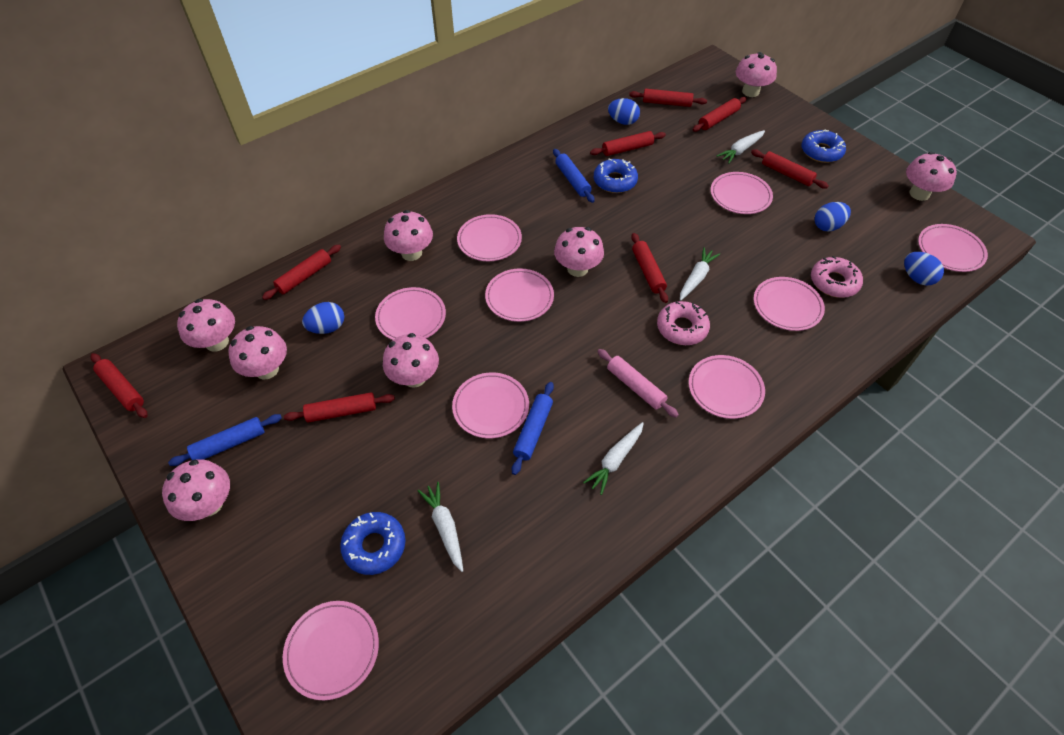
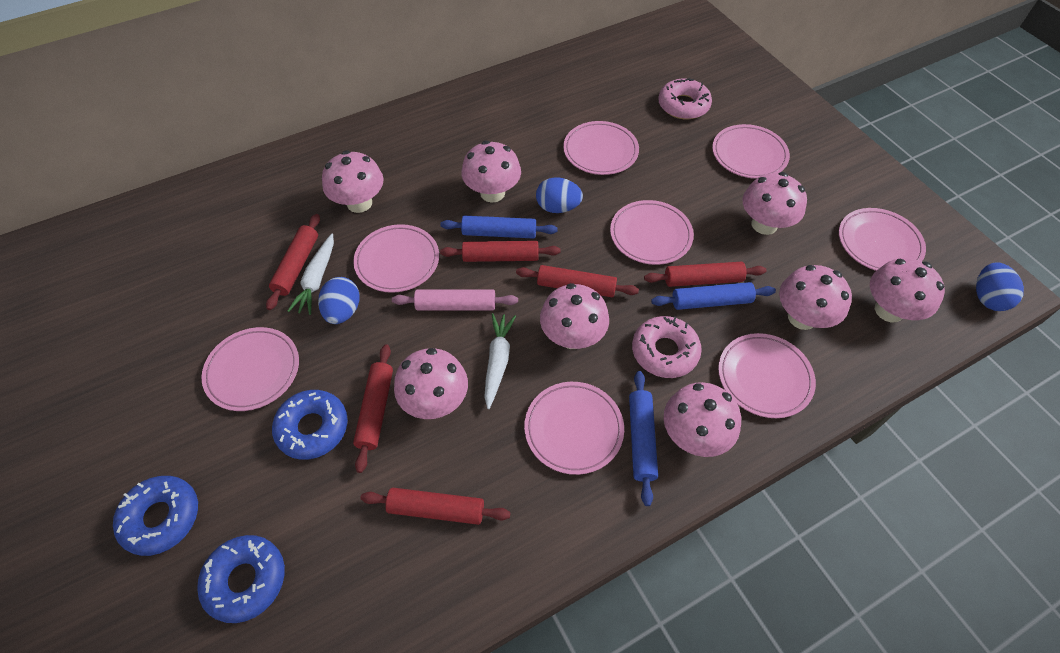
blue egg: [302,302,344,334] [608,98,640,125] [815,202,851,231] [904,252,944,286] = 4 -> [318,277,360,324] [536,177,583,213] [976,263,1024,311] = 3
pink plate: [283,601,379,700] [375,287,446,340] [452,373,529,438] [457,214,522,261] [485,268,554,322] [689,355,765,419] [711,172,773,214] [754,277,825,331] [918,224,988,272] = 9 -> [201,327,299,411] [353,224,439,293] [524,382,624,475] [563,121,639,175] [610,200,694,265] [712,124,790,179] [718,333,816,418] [839,208,926,271] = 8
red rolling pin: [91,353,147,418] [262,245,341,300] [284,392,395,422] [590,131,666,156] [629,89,707,107] [631,233,668,303] [692,97,747,132] [751,149,829,189] = 8 -> [266,214,320,310] [353,344,393,473] [360,488,511,525] [440,241,561,262] [516,265,639,297] [644,262,766,287] = 6
white carrot: [418,482,463,572] [583,422,644,495] [680,247,720,301] [717,130,765,164] = 4 -> [288,234,334,315] [484,313,516,409] = 2

